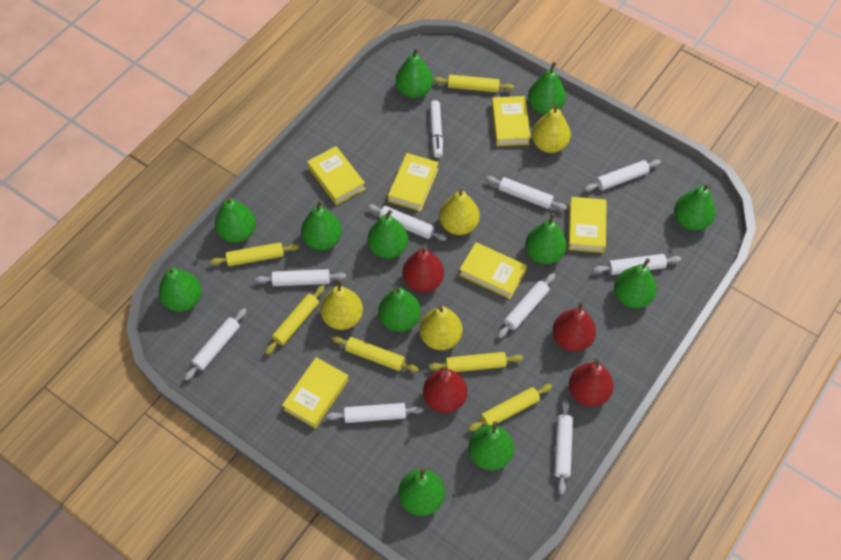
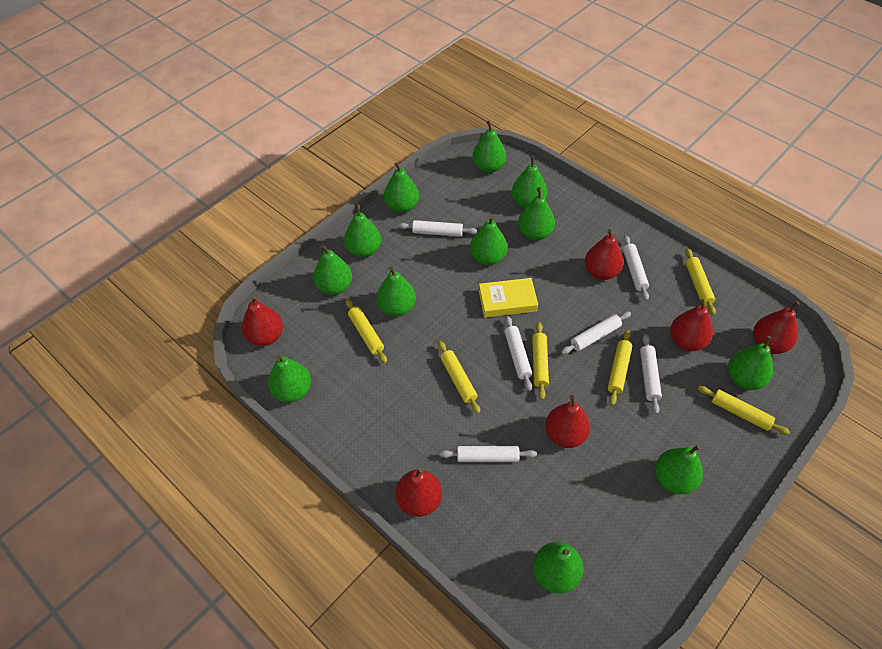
red pear: [402,246,444,293] [423,369,467,413] [552,301,596,352] [569,358,614,407] = 4 -> [242,296,283,346] [395,468,442,517] [545,395,590,448] [585,229,624,280] [670,299,713,351] [753,301,800,354] = 6
white marker: [430,100,443,158] = 1 -> none = 0
white rolling pin: [184,308,247,380] [255,269,346,286] [326,403,423,423] [367,204,447,241] [486,176,567,210] [498,273,555,338] [554,399,573,494] [584,159,661,191] [593,254,682,275] = 9 -> [398,220,477,237] [439,446,537,462] [505,316,532,391] [561,312,631,354] [623,235,649,301] [640,334,662,414] = 6
yellow book: [282,357,349,428] [307,146,365,205] [388,153,439,211] [459,242,527,299] [492,96,531,146] [568,197,607,253] = 6 -> [479,278,538,318] = 1
yellow pear: [320,280,363,330] [420,305,462,350] [439,189,480,235] [532,104,571,153] = 4 -> none = 0

